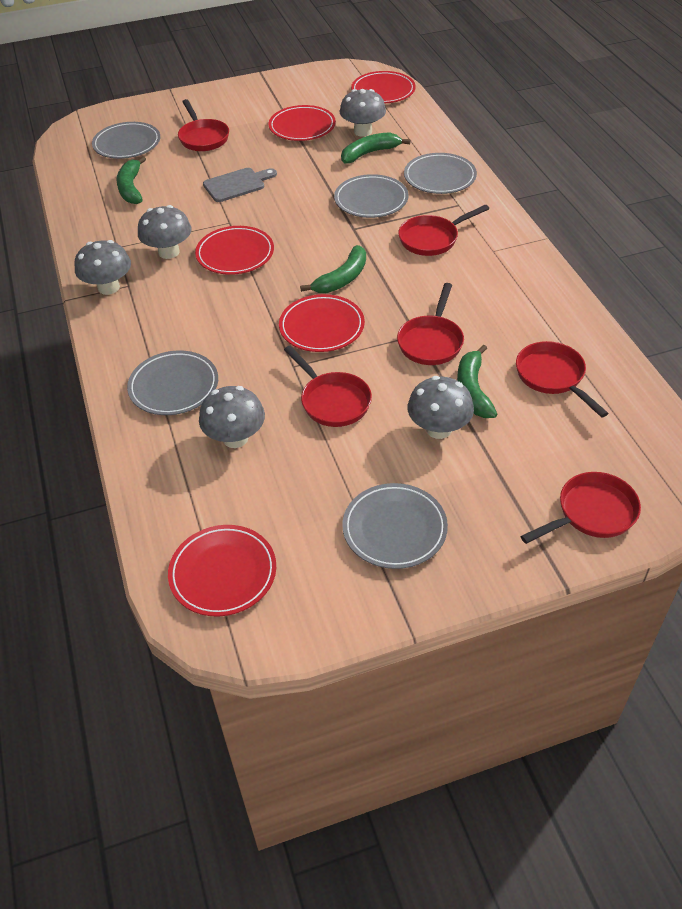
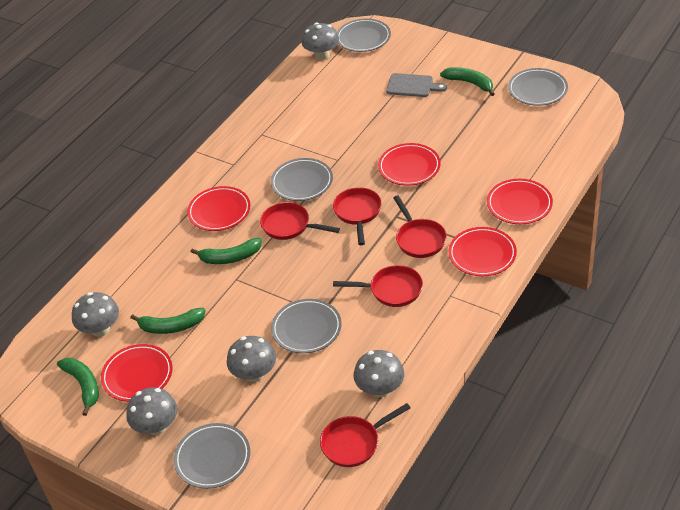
red pan: [178,99,229,151] [284,346,372,427] [397,283,464,365] [398,204,489,256] [516,341,609,418] [521,472,641,544] = 6 -> [260,202,340,240] [320,403,411,467] [333,187,382,245] [333,265,423,307] [393,195,447,258] = 5

